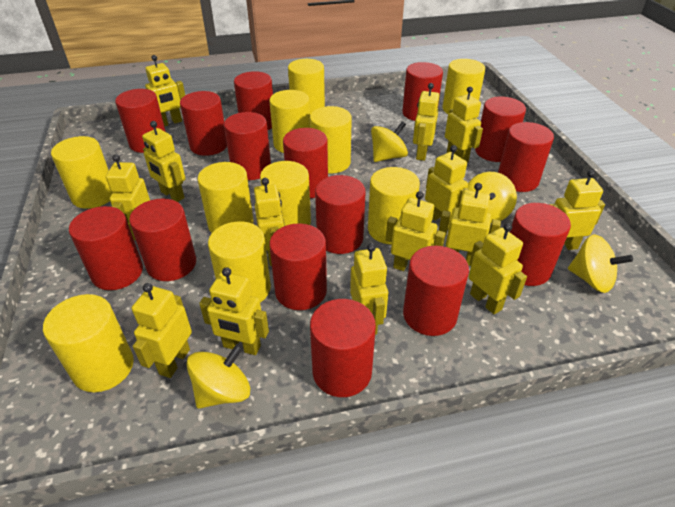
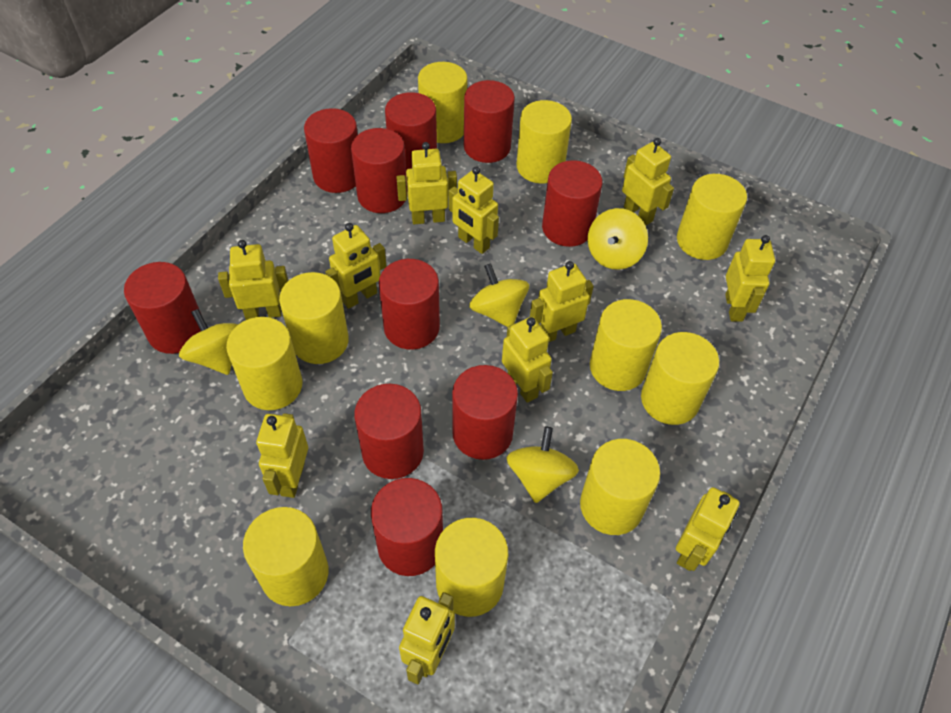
red cylinder: [69,206,143,290] [115,89,166,153] [129,199,196,281] [180,91,227,156] [224,112,271,180] [234,71,273,130] [269,223,327,310] [283,128,328,198] [310,299,376,397] [315,175,366,254] [402,62,443,121] [403,246,469,336] [475,97,526,162] [498,122,554,192] [510,203,571,286] = 15 -> [124,262,201,354] [304,108,358,193] [351,128,407,213] [354,384,424,479] [371,478,443,576] [379,259,440,350] [385,92,437,171] [452,365,518,460] [464,80,515,163] [542,160,603,247] = 10
yellow robot: [106,154,150,240] [132,283,192,378] [142,121,186,202] [145,55,185,127] [199,267,269,355] [254,178,284,266] [350,243,388,335] [386,191,446,271] [413,83,439,161] [425,145,469,230] [439,183,501,266] [445,87,483,163] [469,223,527,314] [549,170,605,250] = 14 -> [218,240,288,320] [256,413,308,498] [325,223,387,309] [397,142,457,224] [399,592,455,684] [449,166,499,254] [502,317,553,403] [530,261,594,342] [622,138,674,226] [676,487,740,571] [725,235,775,322] = 11

